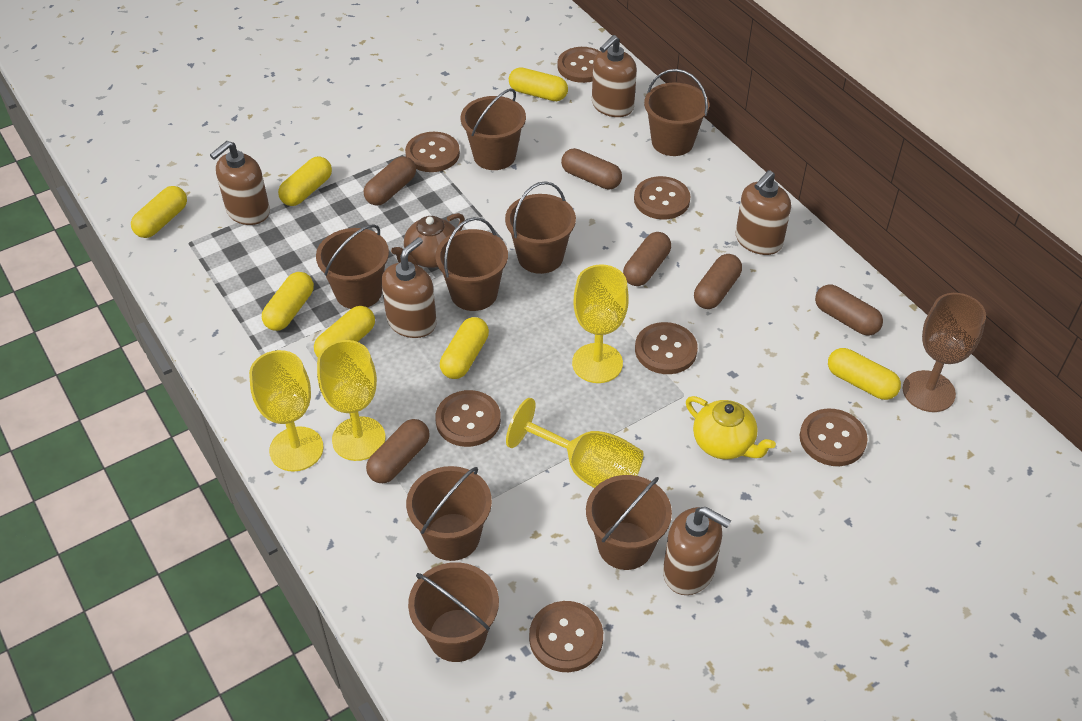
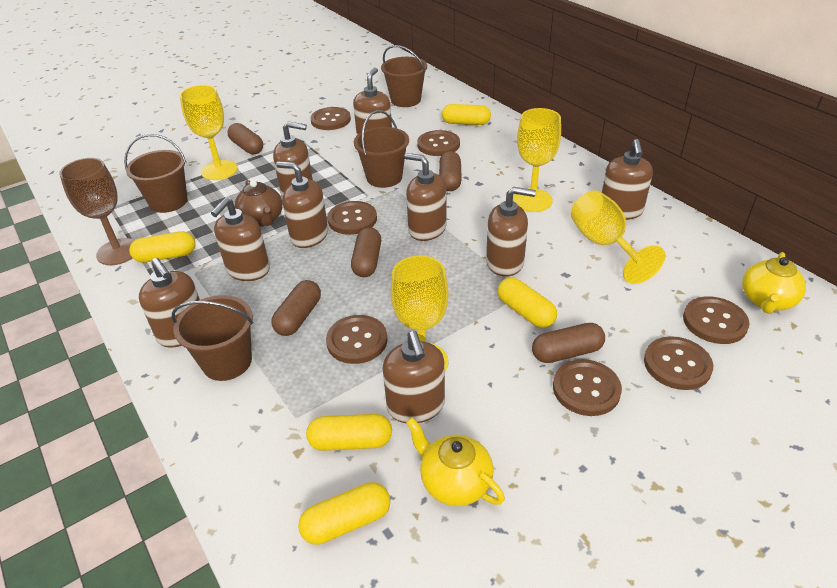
brown bucket: [316,224,389,309] [406,466,492,561] [408,562,499,662] [435,217,508,311] [461,89,526,170] [505,181,576,274] [586,475,672,570] [644,69,709,156] = 8 -> [124,134,187,213] [172,295,253,381] [354,110,409,188] [381,45,427,107] = 4
brown capsule: [364,156,416,206] [366,419,430,483] [561,148,622,190] [623,232,671,286] [694,254,742,309] [815,284,883,336] = 6 -> [228,123,263,155] [271,280,321,336] [351,227,381,277] [439,151,462,191] [532,323,605,363] = 5
brown soap dispenser: [210,141,270,225] [381,237,437,338] [592,35,637,117] [663,507,731,595] [736,170,791,255] = 5 -> [139,258,200,347] [211,197,270,281] [273,121,313,197] [276,161,328,248] [353,68,392,135] [383,331,445,423] [404,153,447,241] [486,187,536,277] [602,139,653,220] = 9
yellow capsule: [131,186,187,238] [262,272,314,331] [278,156,332,206] [314,306,375,357] [440,317,489,379] [509,67,568,101] [828,348,901,400] = 7 -> [129,231,195,263] [298,482,390,545] [306,414,392,451] [442,104,491,125] [498,277,557,328] = 5
yellow teapot: [686,396,776,459] = 1 -> [406,417,505,506] [742,252,806,314] = 2

